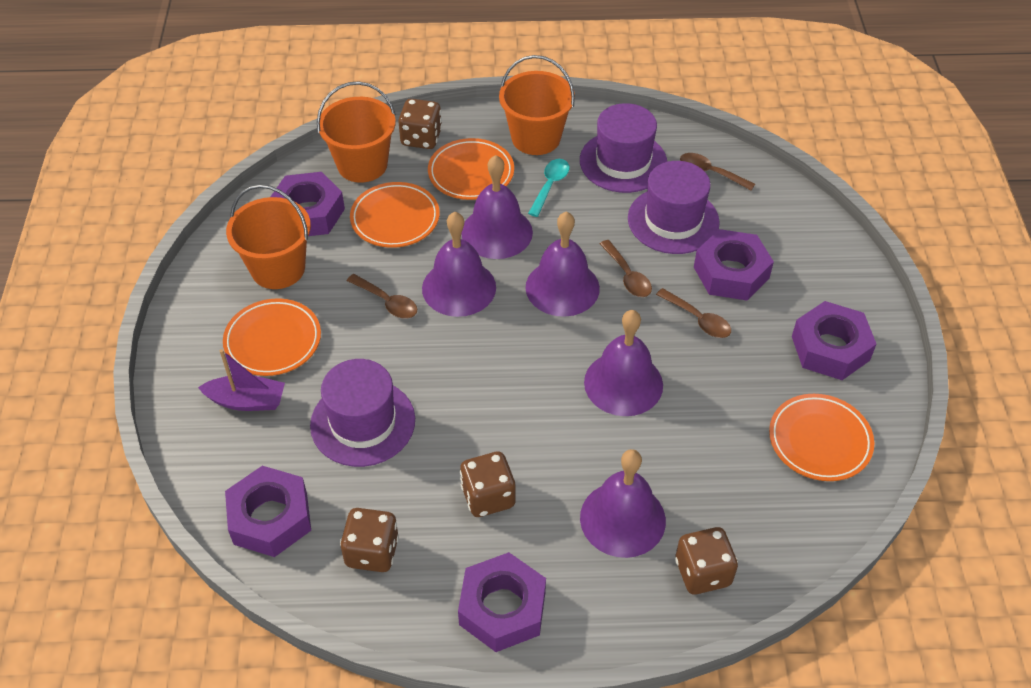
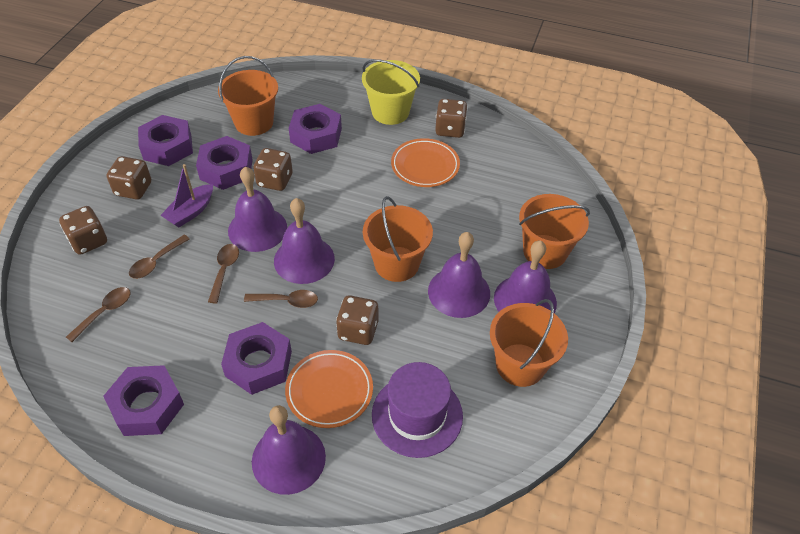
brown dice: [340,508,399,572] [398,99,442,149] [460,452,516,517] [675,527,738,595] = 4 -> [59,206,107,255] [107,156,151,200] [253,148,293,191] [336,295,378,345] [435,99,468,138] = 5
orange bucket: [226,184,311,289] [317,81,396,183] [499,55,575,155] = 3 -> [218,56,278,136] [363,196,433,282] [490,299,568,387] [519,194,590,269] = 4
orange plate: [223,298,321,376] [350,182,440,248] [428,138,514,200] [769,394,874,481] = 4 -> [285,350,373,428] [391,138,460,187] = 2
purple hat: [310,359,415,467] [580,103,667,193] [628,161,720,254] = 3 -> [372,362,463,458] = 1
turquoise spoon: [528,159,569,217] = 1 -> none = 0
yellow bucket: none = 0 -> [362,59,420,125] = 1

